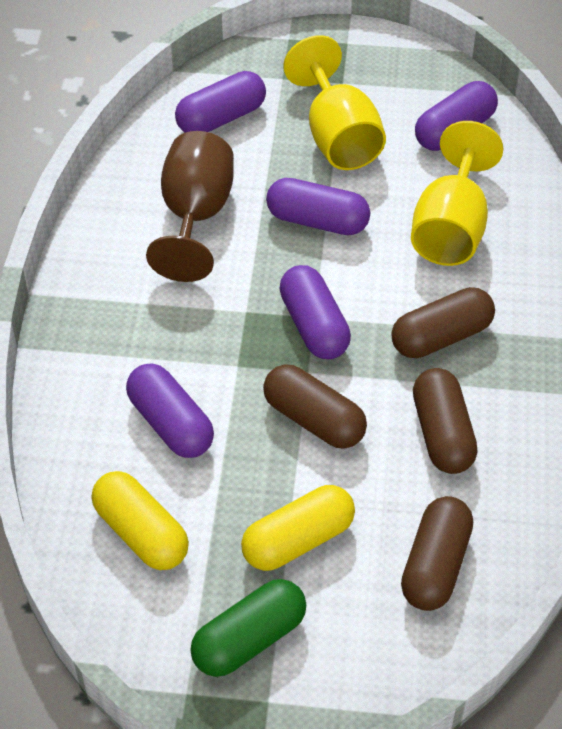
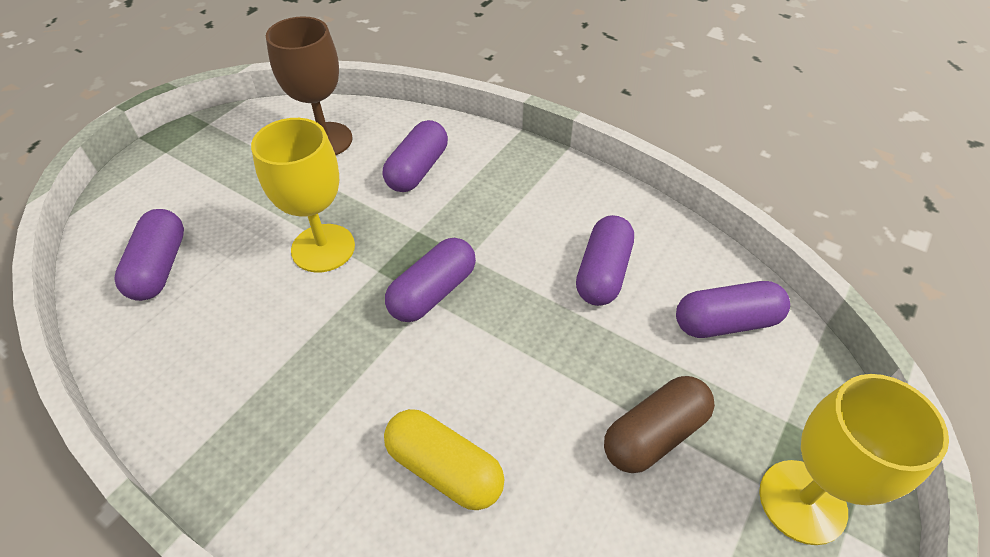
brown capsule: [263,365,367,449] [391,287,495,358] [401,496,473,611] [413,368,478,474] = 4 -> [604,376,715,473] = 1
green capsule: [190,579,306,677] = 1 -> none = 0
yellow capsule: [91,471,189,570] [241,485,355,571] = 2 -> [384,409,505,510] = 1

